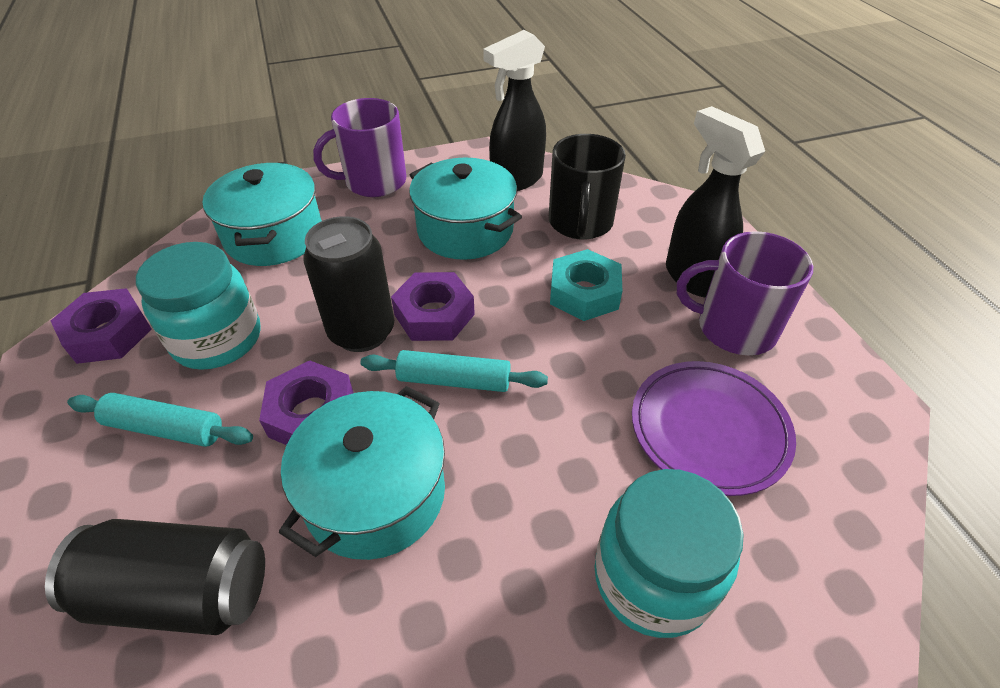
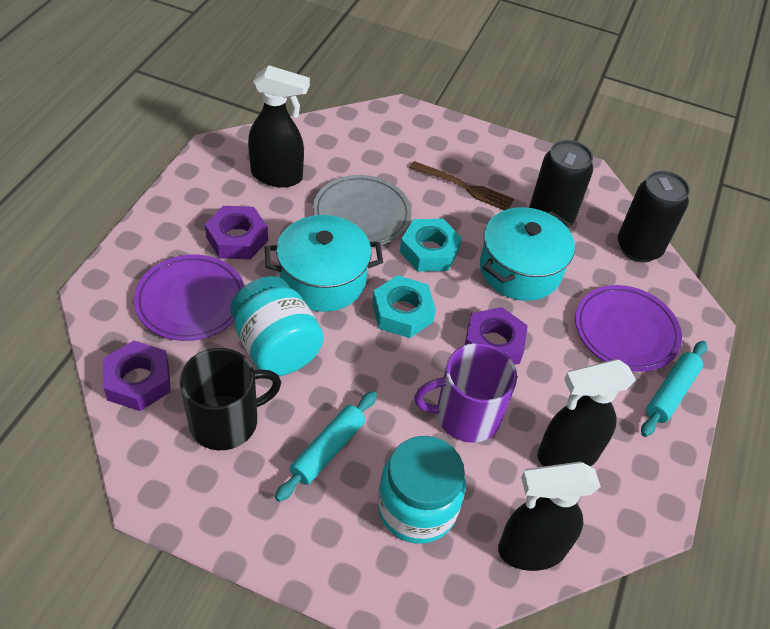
black spray bottle: [483,30,546,191] [666,106,765,298] = 2 -> [248,65,310,187] [498,462,601,571] [537,359,636,467] = 3
brown fork: none = 0 -> [410,161,514,210] = 1
grey plate: none = 0 -> [313,175,412,245] = 1
purple mug: [313,98,406,197] [677,231,813,355] = 2 -> [414,343,517,443] = 1
purple plate: [632,361,796,496] = 1 -> [134,255,245,341] [575,285,682,372] = 2
turquoise nut: [550,249,622,321] = 1 -> [372,275,436,338] [400,219,462,272] = 2
turquoise pot: [202,162,322,266] [279,386,445,560] [409,157,522,260] = 3 -> [265,215,383,312] [480,207,575,301] = 2

